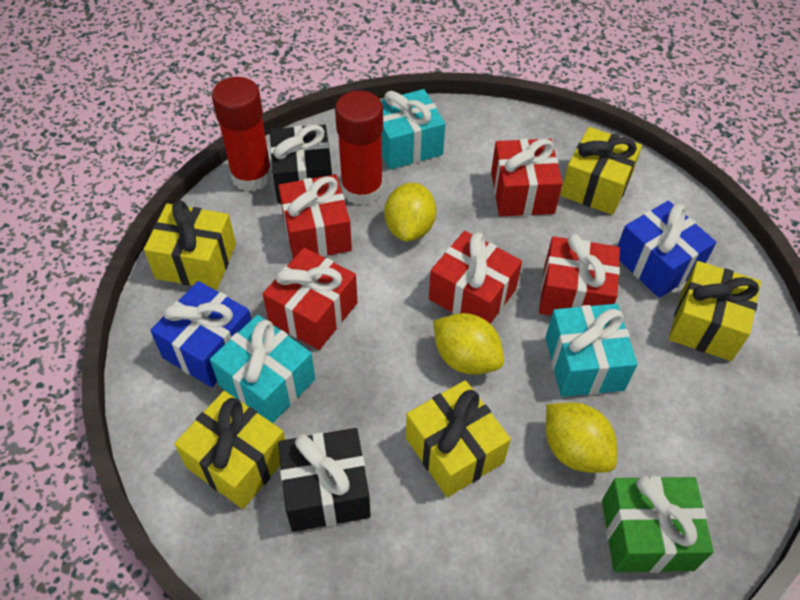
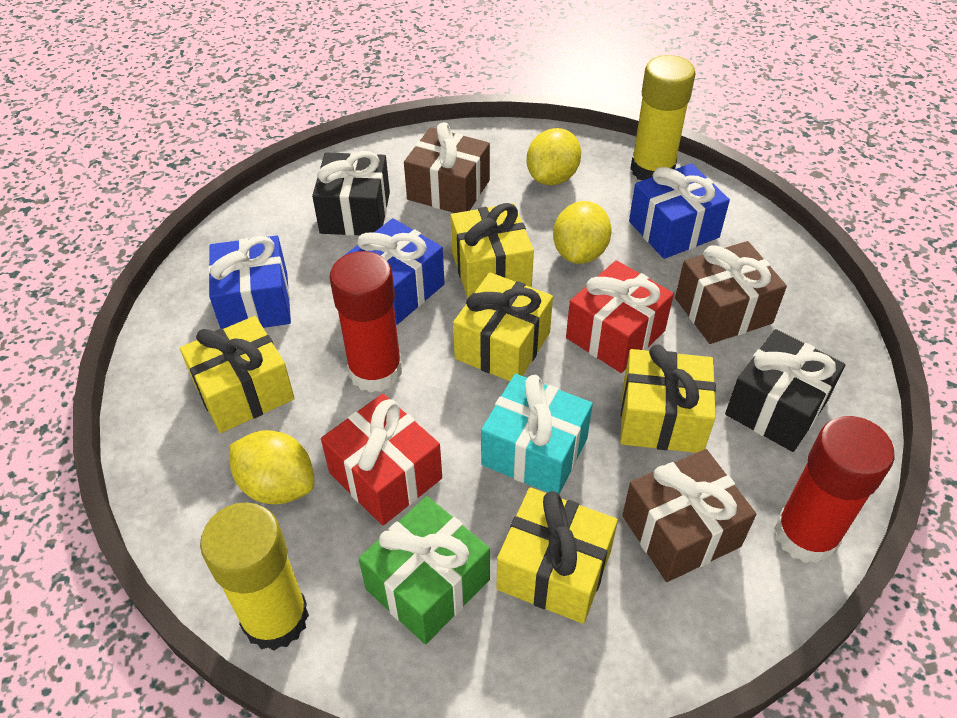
blue gift: [150,281,252,387] [618,201,716,298] = 2 -> [208,236,291,329] [345,218,445,325] [629,163,730,259] = 3
brown gift: none = 0 -> [404,122,490,213] [622,449,756,582] [675,241,787,344] = 3
red gift: [263,247,358,350] [278,174,352,259] [429,231,522,324] [491,139,563,216] [539,234,620,316] = 5 -> [321,394,442,526] [566,260,674,373] = 2
turquoise gift: [210,315,315,423] [380,89,445,170] [545,304,638,397] = 3 -> [481,374,593,494] = 1
yellow glue stick: none = 0 -> [200,502,309,651] [631,55,695,181] = 2

